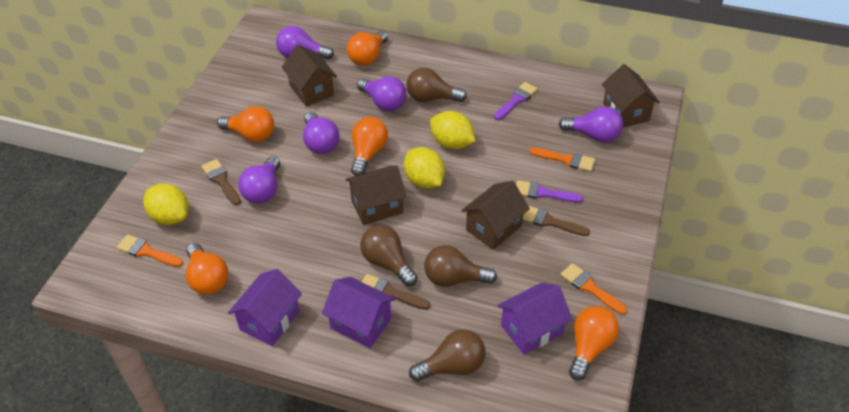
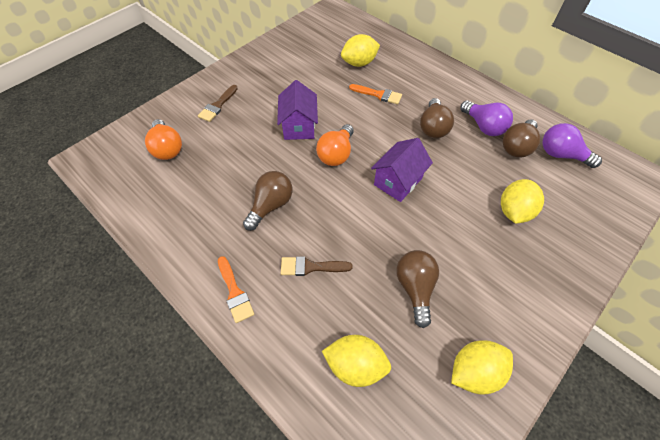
brown brush: [201,159,241,205] [362,274,430,310] [523,206,590,236] = 3 -> [198,85,238,122] [281,256,353,276] = 2
brown house: [282,45,337,107] [345,166,407,225] [461,181,530,250] [602,64,660,128] = 4 -> none = 0
orange brush: [116,234,183,267] [529,147,595,172] [560,263,627,315] = 3 -> [218,256,254,323] [349,84,402,104] = 2
orange light bulb: [186,243,228,295] [217,106,274,142] [347,31,388,66] [351,117,388,176] [569,306,619,380] = 5 -> [145,119,182,160] [316,124,354,166] = 2
purple brush: [494,82,538,120] [516,180,583,203] = 2 -> none = 0
purple house: [228,269,302,346] [322,277,396,348] [497,282,572,355] = 3 -> [277,80,318,140] [371,138,433,202] = 2
purple light bulb: [238,156,280,204] [276,26,334,60] [303,112,339,154] [357,76,407,111] [559,106,623,143] = 5 -> [460,100,513,136] [543,123,602,168] = 2
yellow lemon: [143,184,188,225] [404,147,445,189] [430,111,476,149] = 3 -> [322,335,391,387] [341,34,380,67] [451,340,513,395] [501,179,544,224] = 4

